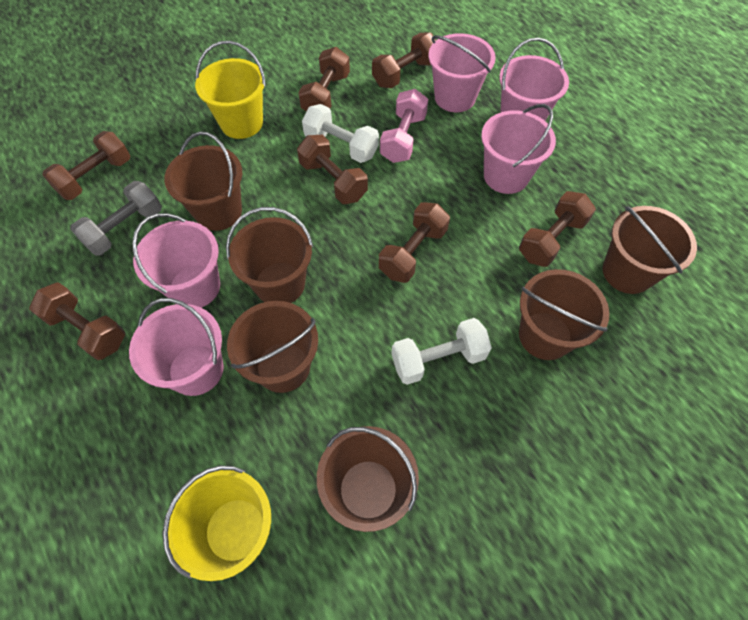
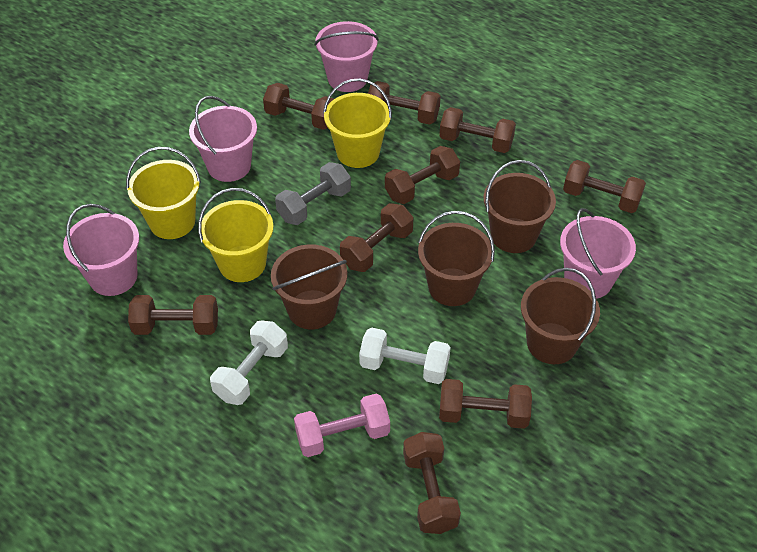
brown bucket: [164,132,242,231] [226,207,313,303] [227,301,318,393] [317,426,419,532] [519,269,609,360] [602,206,697,294] = 6 -> [271,244,347,330] [418,211,495,306] [484,160,556,253] [521,268,600,364] = 4
brown dumbbell: [29,282,125,360] [42,131,130,200] [297,135,368,204] [298,47,350,111] [372,32,436,88] [379,202,450,283] [519,191,596,267] = 7 -> [128,295,218,335] [263,83,334,130] [340,203,414,272] [368,81,441,125] [385,146,460,204] [403,432,461,534] [439,107,516,153] [439,379,532,429] [563,160,646,213] = 9
pink bucket: [129,298,224,396] [132,213,220,307] [428,33,496,112] [481,104,556,194] [499,38,569,121] = 5 -> [63,204,139,296] [189,96,257,182] [314,21,379,92] [560,208,636,299] = 4
yellow bucket: [162,466,271,581] [195,41,266,139] = 2 -> [126,147,201,239] [198,188,273,282] [323,79,392,168] = 3

